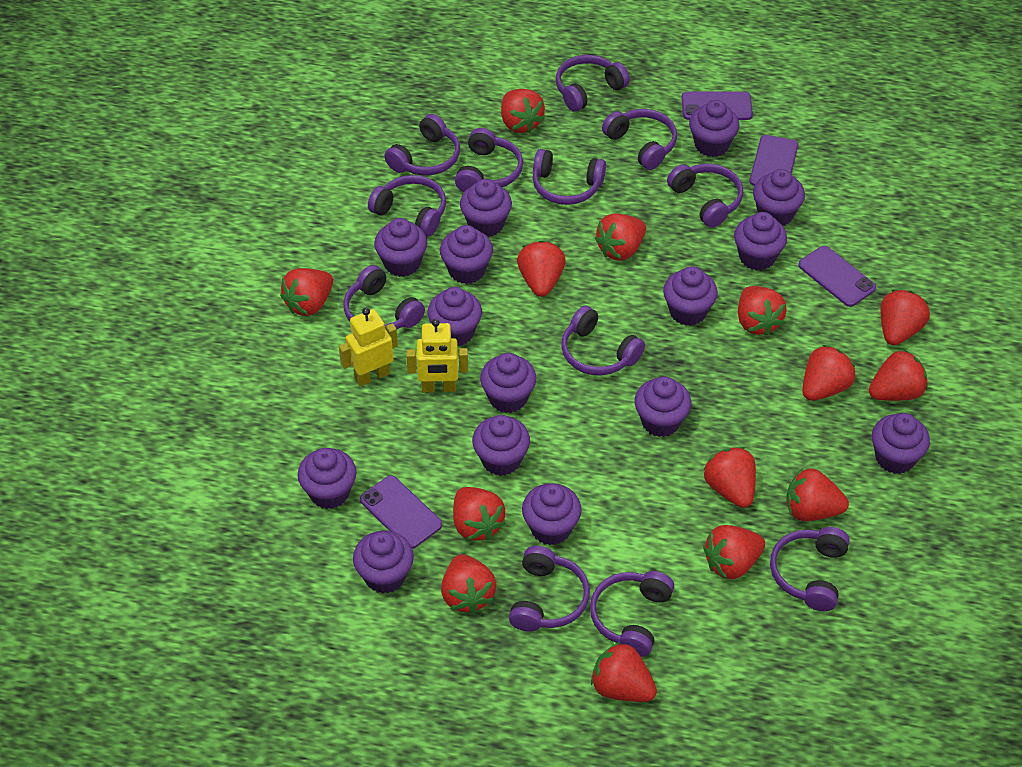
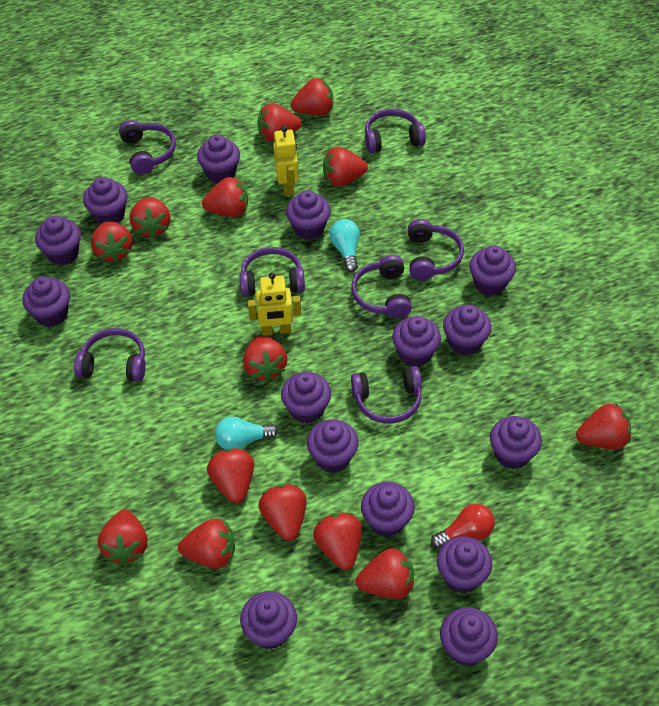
purple headphones: [343,265,425,329] [368,175,446,237] [384,114,460,176] [455,128,523,192] [509,546,590,632] [533,149,606,205] [556,55,630,112] [561,306,645,375] [590,571,674,657] [602,109,677,170] [667,164,743,228] [770,527,850,611] = 12 -> [74,328,145,382] [119,120,176,175] [240,247,305,297] [351,255,412,318] [351,366,422,424] [365,108,426,154] [408,219,464,281] = 7
purple phone: [360,475,442,549] [682,92,753,120] [750,135,798,186] [798,246,876,307] = 4 -> none = 0
red light bulb: none = 0 -> [431,504,495,549] = 1
turquoise light bulb: none = 0 -> [215,416,278,449] [329,219,360,272] = 2

